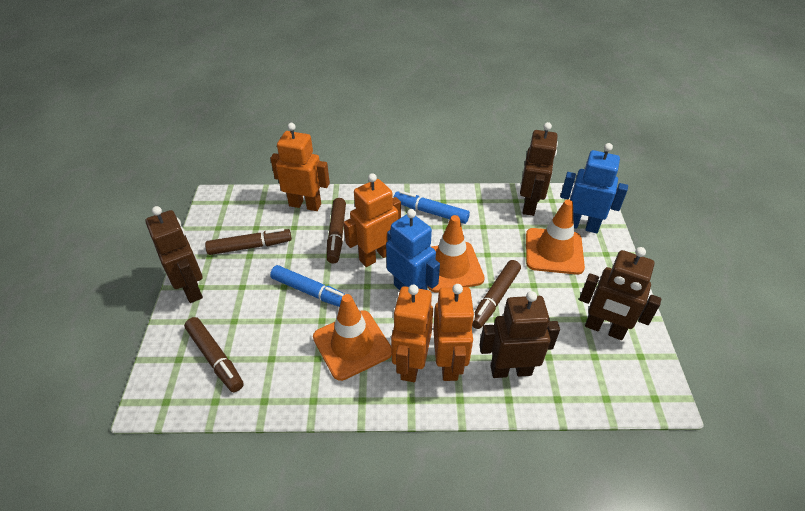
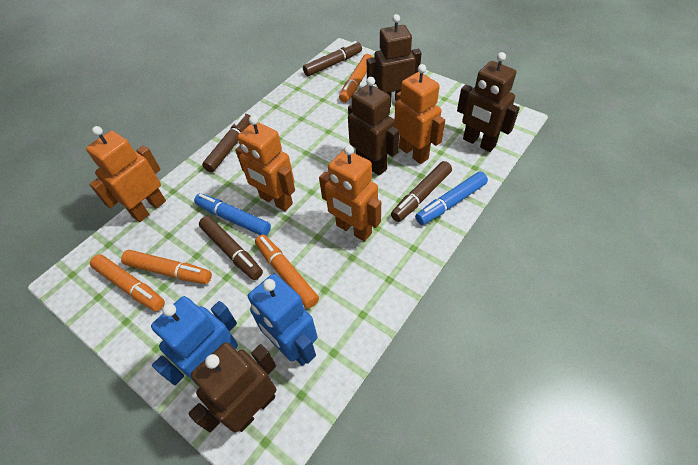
orange marker: none = 0 -> [90,254,165,311] [121,250,212,284] [255,235,319,308] [339,54,372,103] = 4
orange traffic cone: [313,294,392,381] [427,215,485,292] [526,200,585,275] = 3 -> none = 0

